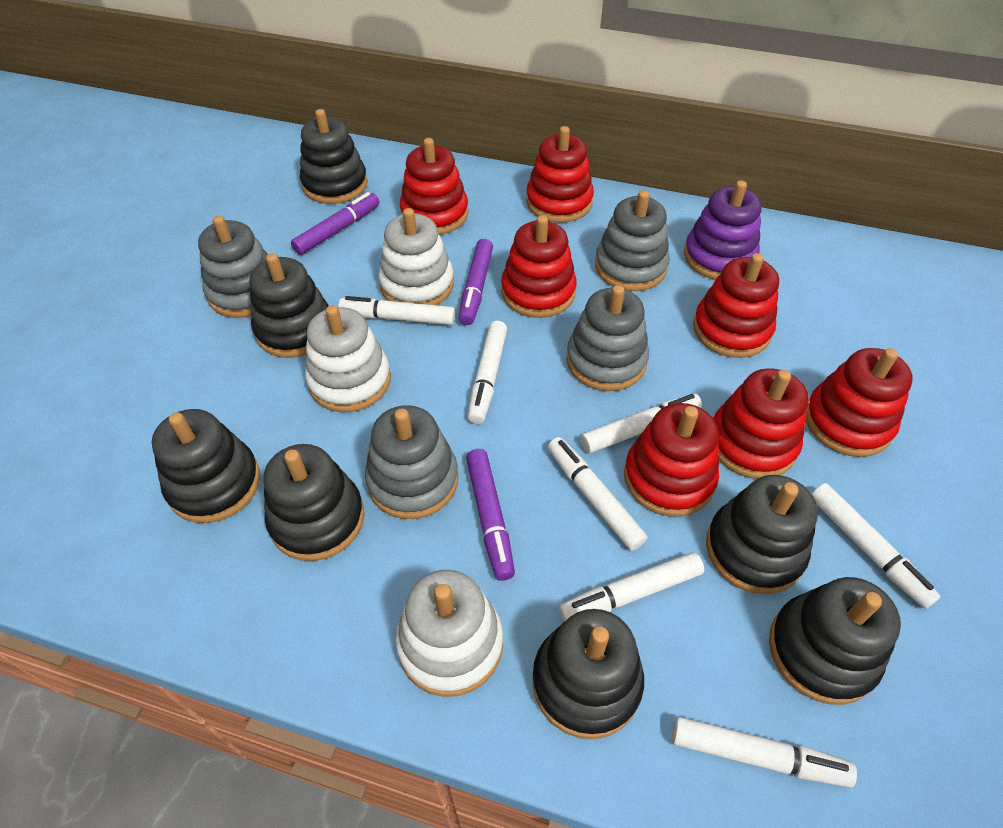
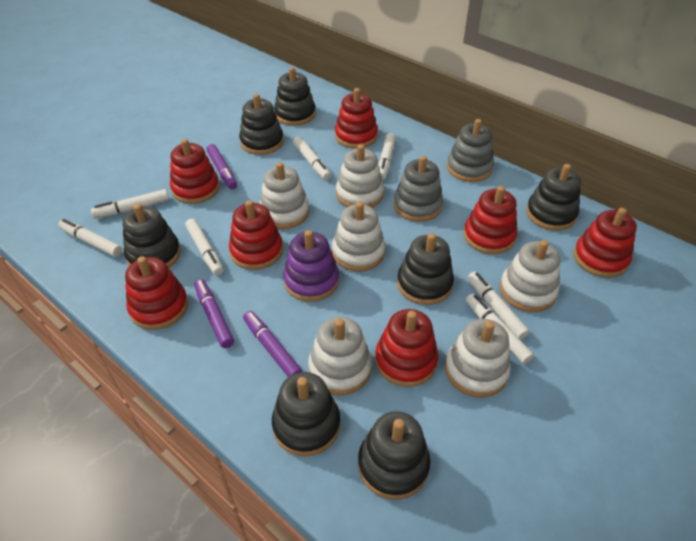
grey stacking toy: [198,215,268,318] [365,405,458,519] [566,285,649,391] [595,190,670,291] = 4 -> [393,156,443,222] [447,119,494,182] = 2
white stacking toy: [305,305,391,412] [378,208,454,305] [395,570,503,697] = 3 -> [259,162,309,229] [308,317,372,395] [332,202,385,271] [336,144,384,208] [445,319,511,398] [500,240,560,312] = 6

